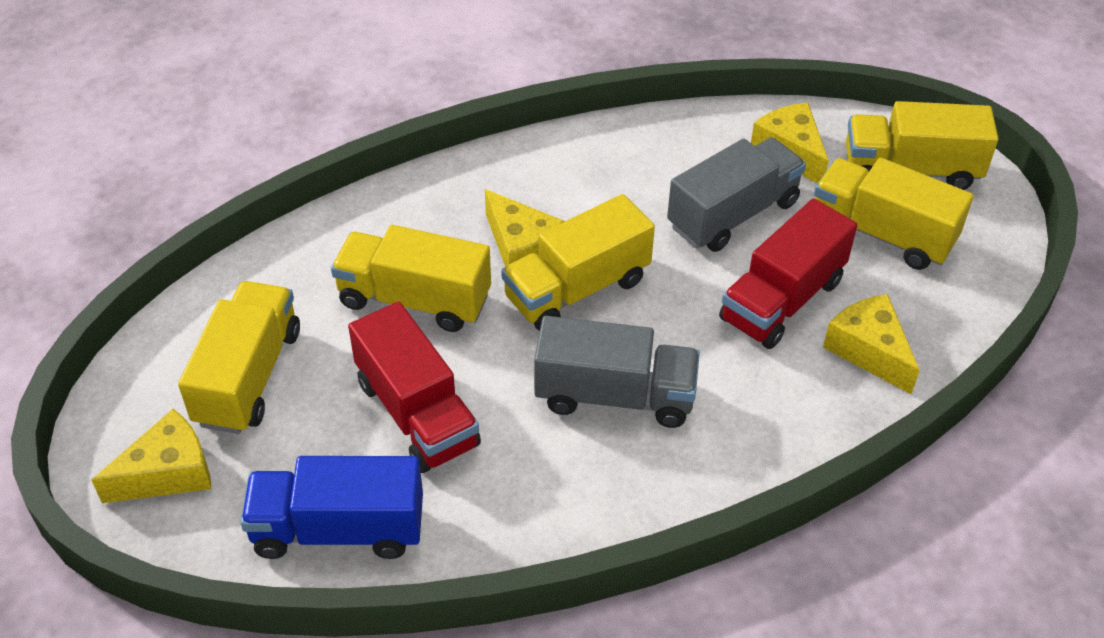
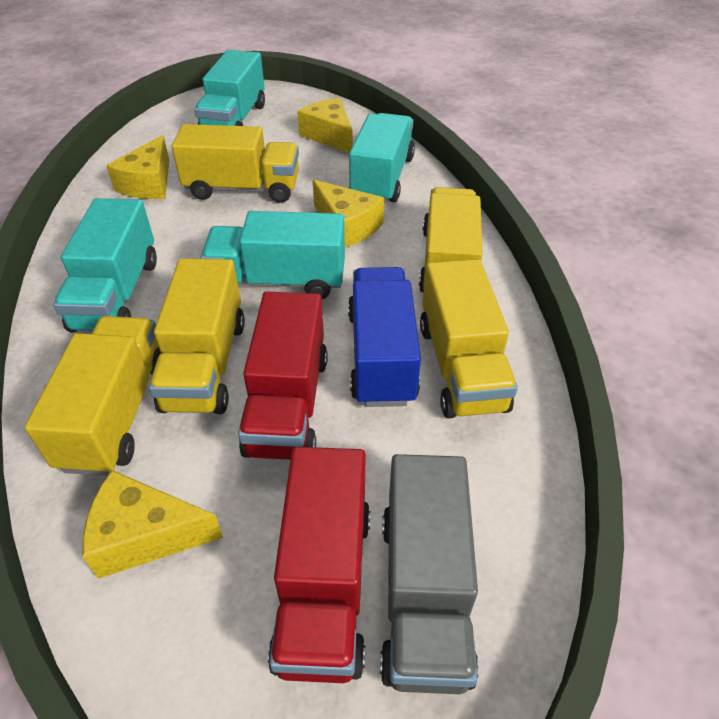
grey truck: [534,316,700,428] [667,138,806,252] = 2 -> [380,454,479,694] = 1
turquoise truck: none = 0 -> [53,198,157,332] [194,50,265,126] [201,211,345,300] [349,113,415,204] = 4

